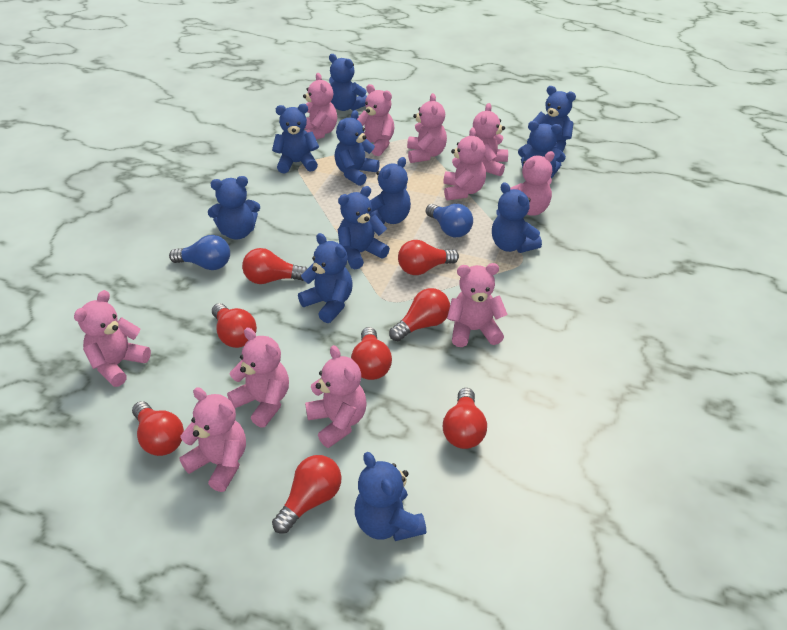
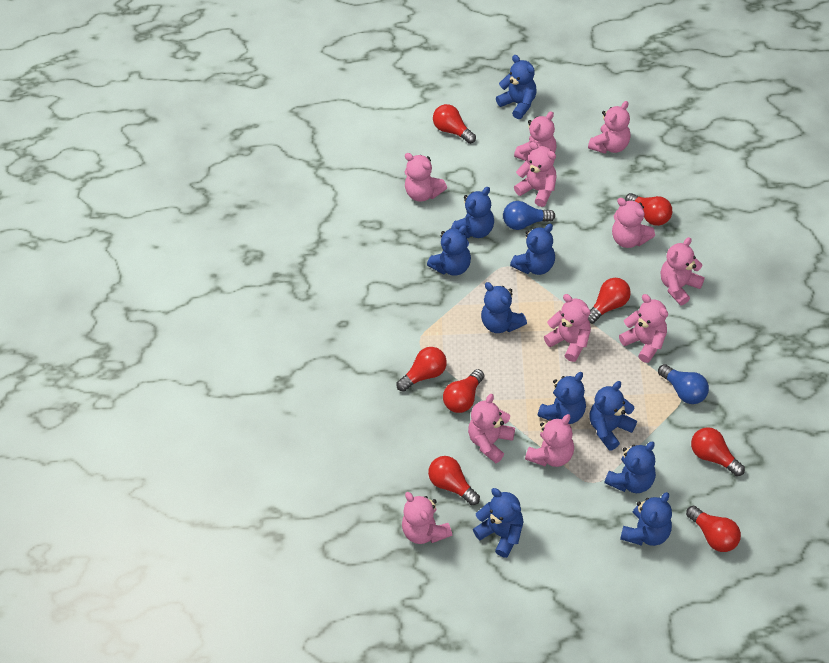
blue teddy bear: [208,176,260,240] [272,104,319,174] [298,233,353,323] [329,54,367,111] [334,110,380,186] [338,186,390,269] [355,452,426,541] [370,157,411,224] [492,182,542,253] [518,121,566,178] [527,86,576,152] = 11 -> [427,225,471,276] [451,187,494,238] [473,488,523,558] [481,282,527,333] [496,55,537,119] [510,224,555,275] [538,372,586,424] [589,381,637,451] [604,441,656,493] [620,492,672,546] = 10

